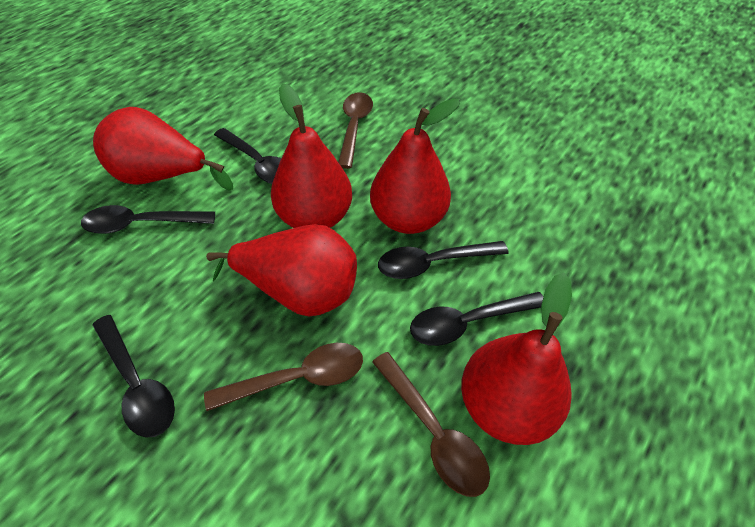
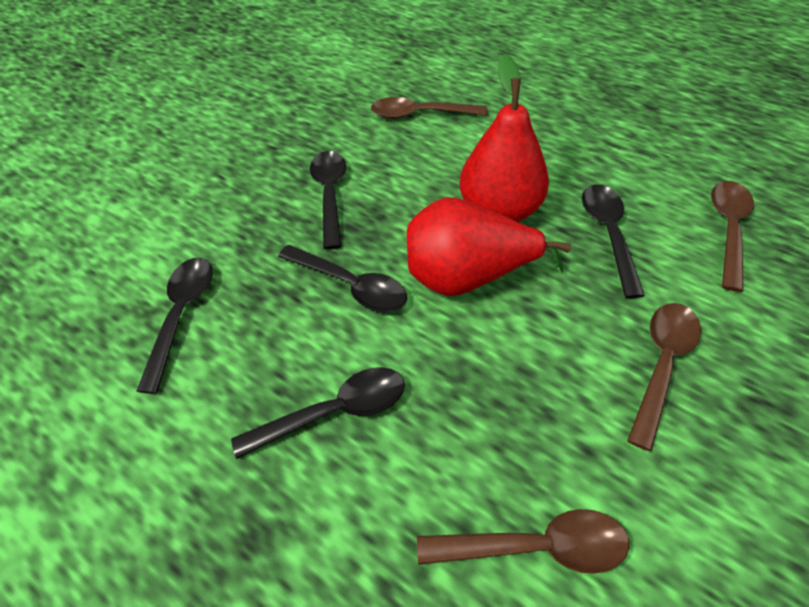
brown spoon: [204,343,363,411] [338,92,373,169] [372,352,490,497] = 3 -> [371,97,487,119] [417,509,630,574] [627,303,701,452] [711,181,754,292] = 4
red pear: [93,107,233,191] [206,224,357,316] [271,83,352,228] [370,98,460,234] [461,273,572,445] = 5 -> [407,198,571,296] [460,54,549,222] = 2

